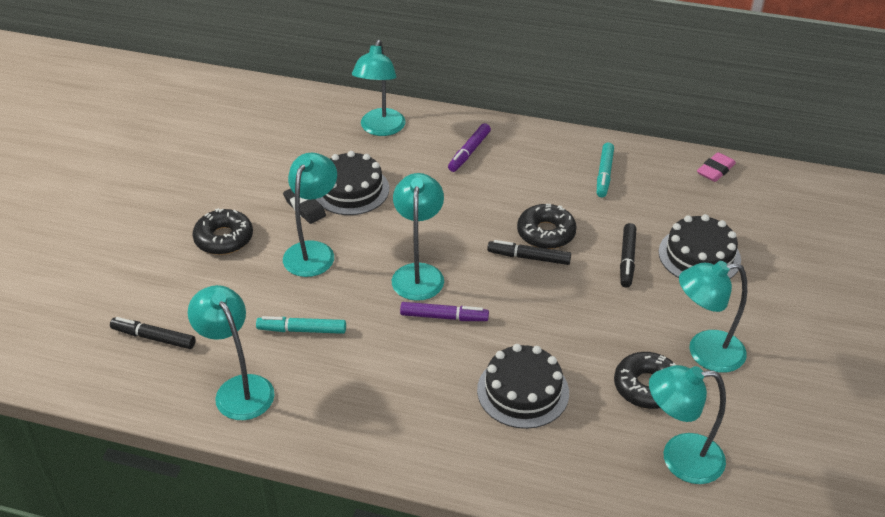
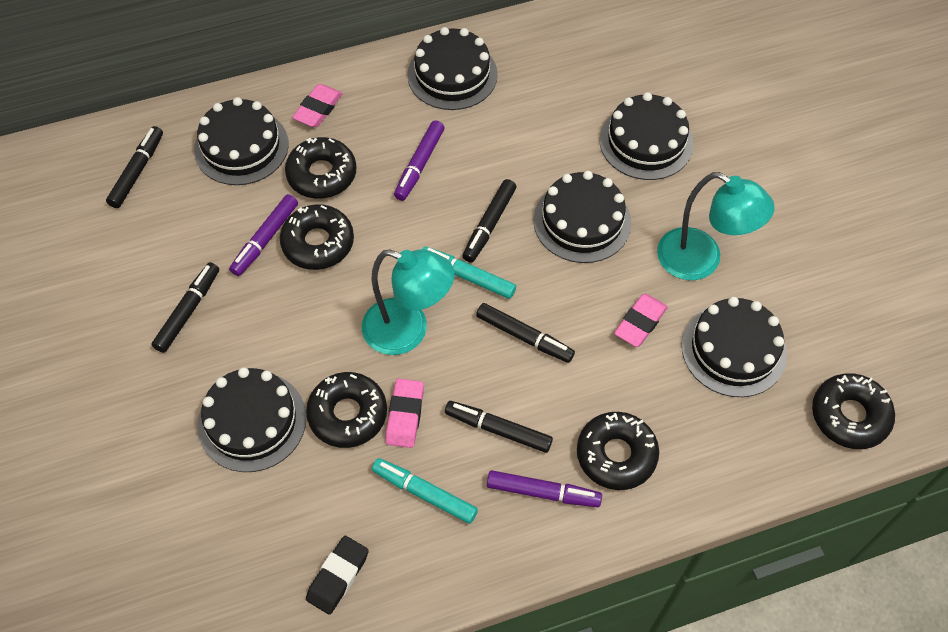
black cake: [316,151,389,215] [477,344,569,429] [659,214,741,279] = 3 -> [194,97,289,185] [197,367,306,472] [407,27,498,110] [533,171,631,263] [599,92,694,180] [682,297,787,397] = 6
black donut: [193,208,253,255] [517,204,577,249] [614,352,676,409] = 3 -> [280,204,354,270] [285,137,357,199] [306,372,387,448] [577,412,659,490] [812,373,895,449] = 5
black marker: [110,317,195,349] [487,240,571,265] [620,223,636,287] = 3 -> [106,126,163,208] [152,262,219,353] [445,401,553,453] [462,179,517,263] [476,303,575,363] = 5
pink eraser: [697,152,736,182] = 1 -> [292,84,343,127] [385,379,424,448] [614,294,668,347] = 3
purple marker: [400,302,489,321] [448,123,491,172] = 2 -> [229,194,298,276] [394,120,445,201] [487,470,602,507] = 3
turquoise lamp: [188,285,275,420] [283,152,337,277] [352,40,405,136] [392,173,444,301] [649,365,726,484] [679,261,747,373] = 6 -> [362,249,455,355] [657,172,775,280] = 2

